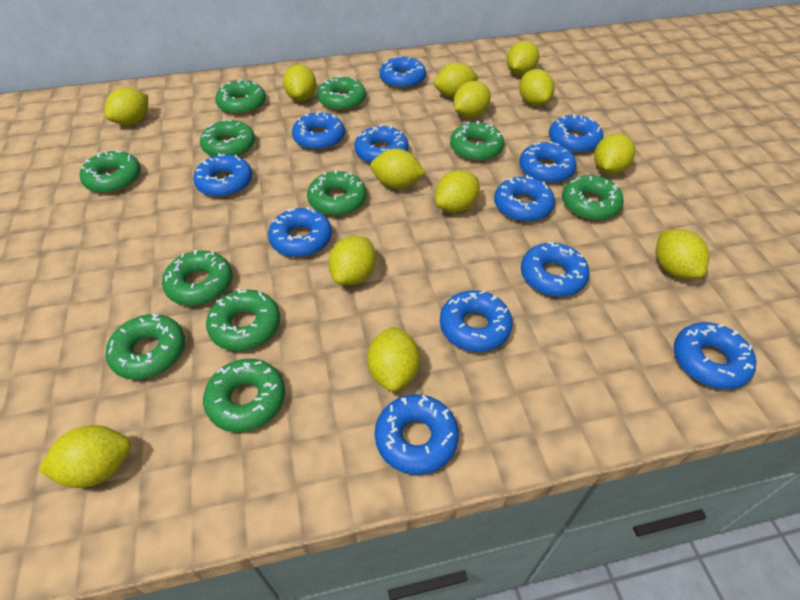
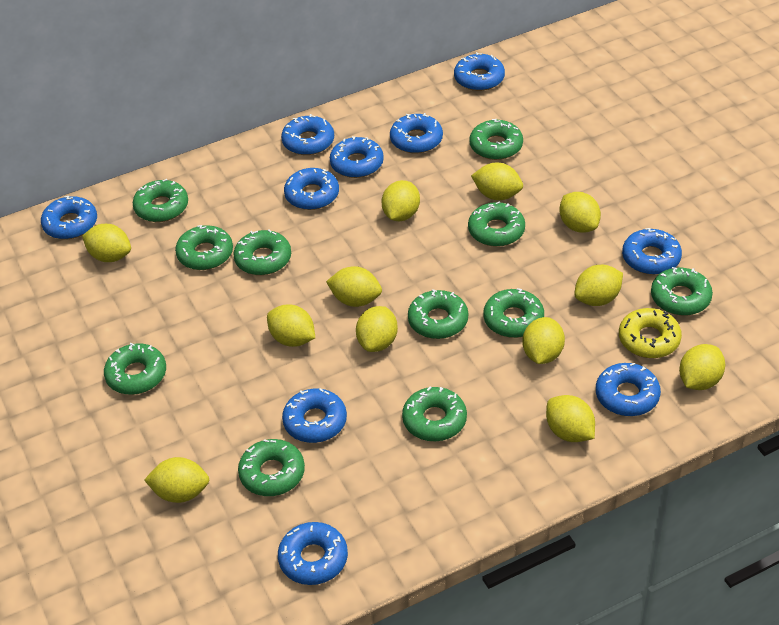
blue donut: [193,153,252,197] [268,207,332,257] [292,111,345,150] [354,124,409,164] [375,394,459,475] [380,56,426,89] [440,290,513,352] [494,175,555,222] [519,141,576,183] [521,242,590,297] [549,113,603,153] [674,322,756,389] = 12 -> [41,196,97,239] [278,522,348,585] [281,114,334,155] [282,388,347,443] [284,168,339,210] [330,136,384,178] [390,113,443,154] [454,52,505,91] [596,363,661,416] [622,228,682,275] = 10
yellow donut: none = 0 -> [619,308,682,358] = 1
yellow lemon: [38,425,131,488] [105,88,148,125] [283,64,316,101] [328,236,376,285] [367,327,420,392] [370,148,426,189] [434,62,479,98] [435,170,480,213] [453,81,491,118] [507,40,539,75] [519,69,555,106] [594,133,635,174] [656,229,709,279] = 13 -> [82,224,131,262] [144,457,209,503] [267,304,315,347] [326,266,382,307] [356,306,398,352] [382,180,420,221] [471,163,523,200] [522,317,565,364] [546,395,595,442] [559,192,601,233] [574,265,623,306] [679,344,725,390] = 12

